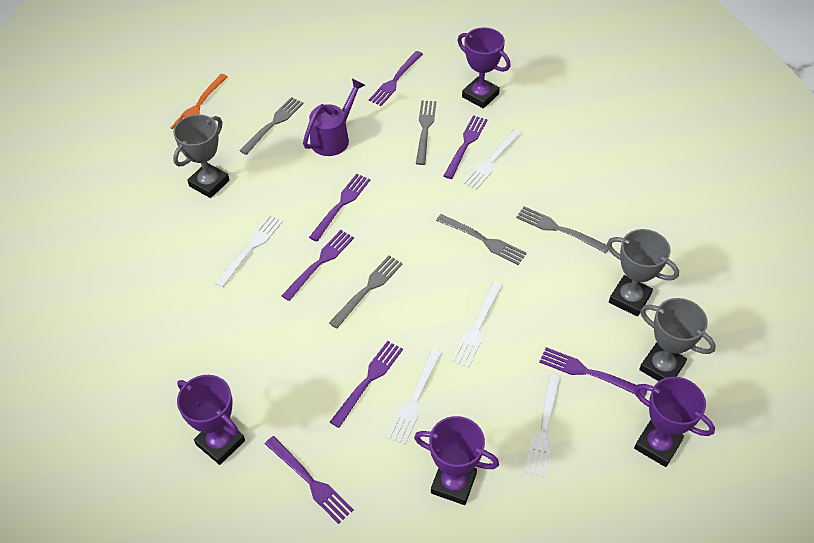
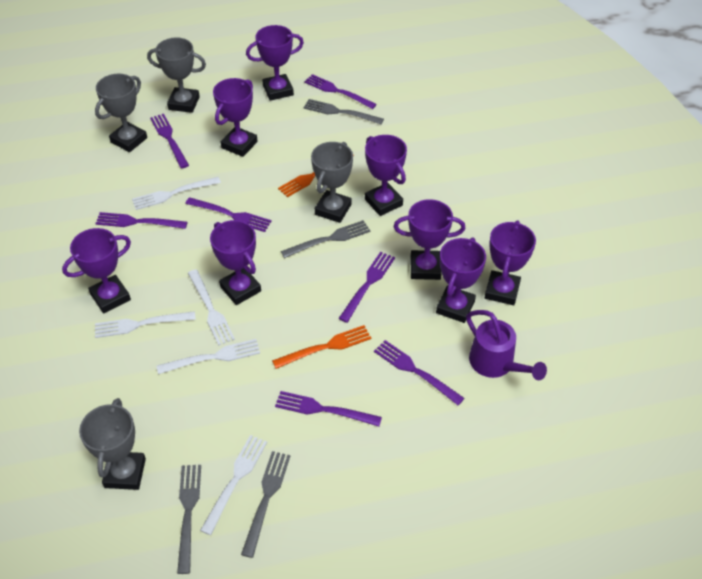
grey fork: [240,97,304,155] [329,256,403,329] [416,100,436,165] [436,214,527,265] [516,206,608,253] = 5 -> [177,465,201,574] [241,451,290,558] [281,220,370,258] [303,99,384,124] = 4
grey trophy: [173,114,229,198] [607,229,679,316] [639,298,716,381] = 3 -> [79,398,146,490] [95,74,147,152] [147,37,206,113] [311,142,353,223] = 4
orange fork: [170,74,228,129] = 1 -> [272,325,371,369] [278,155,354,197] = 2
purple trophy: [177,375,245,465] [414,416,499,505] [458,27,511,108] [634,377,715,467] = 4 -> [62,228,131,313] [210,220,261,305] [213,78,258,157] [246,25,304,101] [365,135,407,216] [394,199,465,280] [436,237,486,323] [485,220,536,305] = 8

